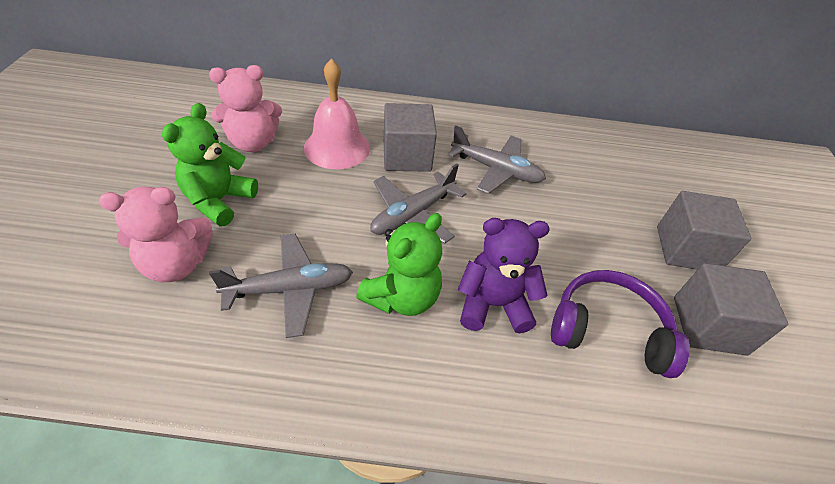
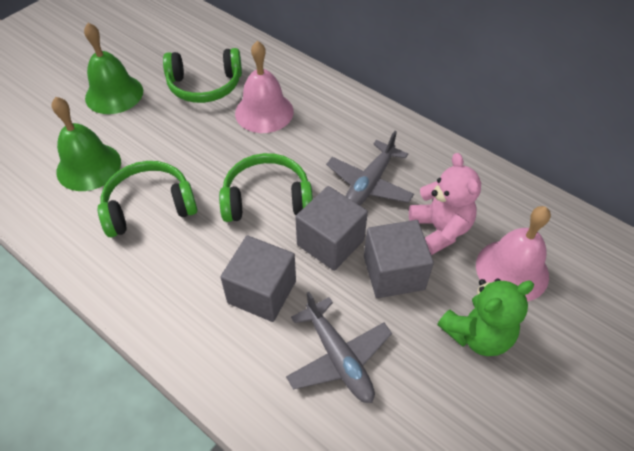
green bell: none = 0 -> [52,97,121,191] [84,23,143,114] = 2
green headphones: none = 0 -> [98,161,197,237] [163,48,242,103] [219,153,313,222] = 3
green teddy bear: [162,103,258,226] [356,213,442,316] = 2 -> [438,278,534,356] = 1
grey plane: [209,234,353,338] [370,164,467,244] [448,125,546,194] = 3 -> [286,292,392,403] [326,131,414,205] = 2
pink bell: [304,58,370,169] = 1 -> [235,41,294,133] [476,206,551,301] = 2
pink teddy bear: [99,187,213,282] [209,65,282,152] = 2 -> [409,153,481,255] = 1
purple headphones: [551,270,690,378] = 1 -> none = 0
purple teddy bear: [458,218,550,333] = 1 -> none = 0

